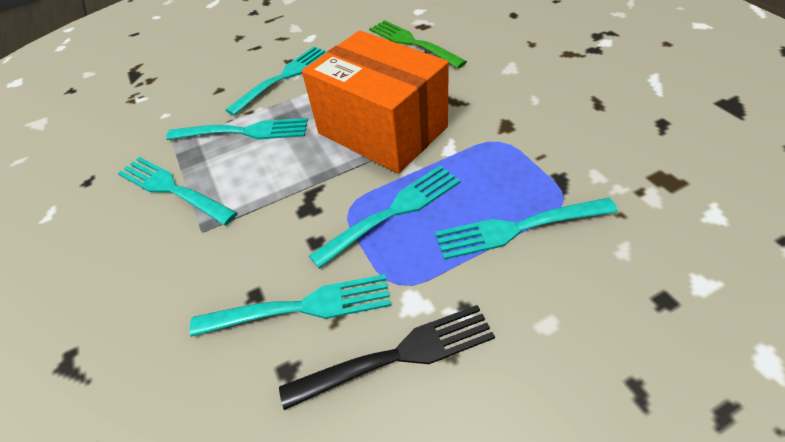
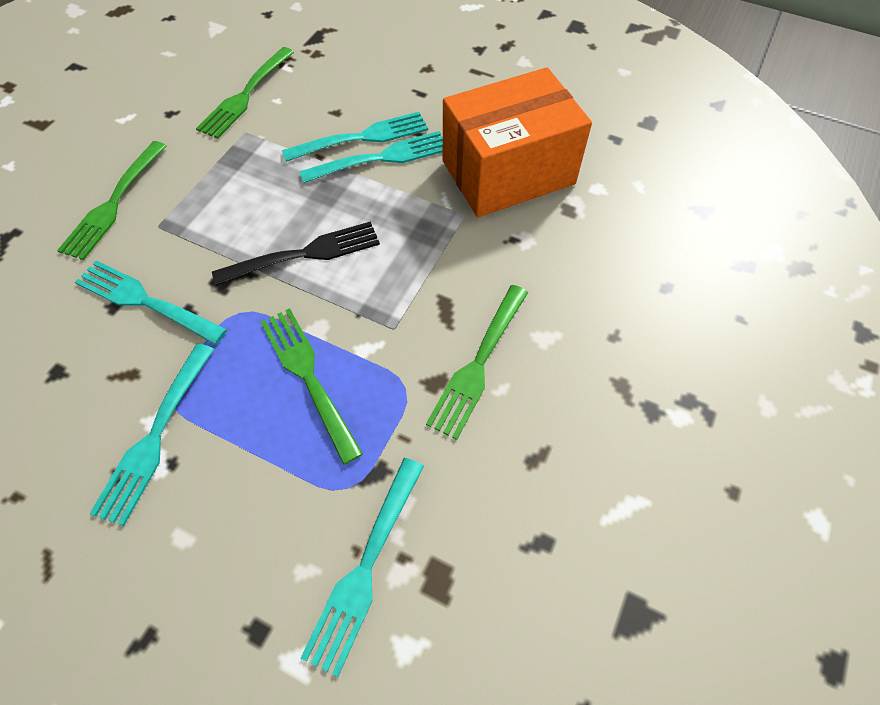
green fork: [369,20,467,68] = 1 -> [57,141,166,260] [196,47,294,139] [261,308,363,465] [426,285,528,440] = 4
turquoise fork: [118,157,237,225] [166,118,308,140] [190,274,391,337] [225,46,327,116] [309,165,461,269] [435,198,618,260] = 6 -> [75,260,227,345] [89,343,214,526] [282,112,428,162] [299,131,443,183] [300,458,424,677] = 5

